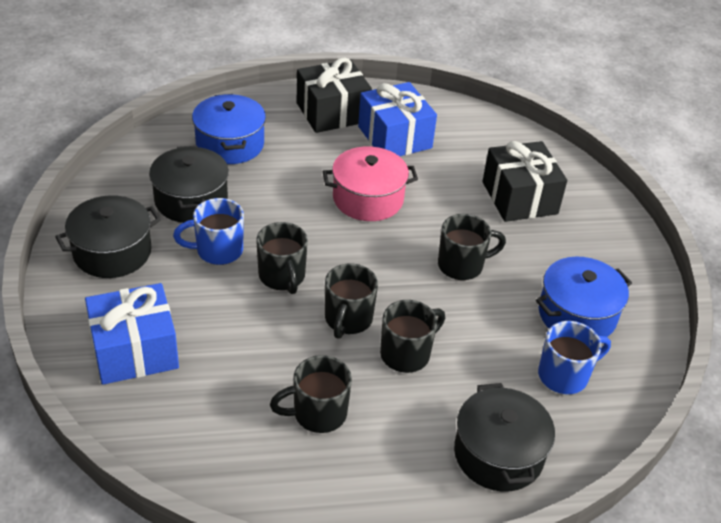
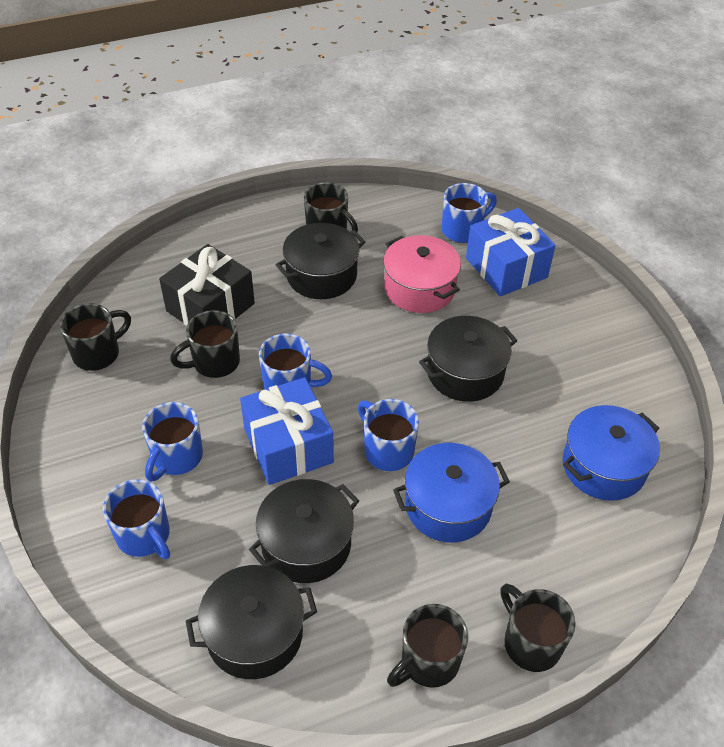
black gift: [297,58,372,133] [482,141,567,222] = 2 -> [159,244,255,326] = 1
black pot: [55,195,161,278] [149,146,229,223] [454,383,555,492] = 3 -> [186,565,317,679] [249,479,359,583] [276,223,365,299] [419,316,517,402] = 4
blue mug: [173,198,244,265] [538,321,611,394] = 2 -> [103,479,170,559] [142,402,203,482] [259,333,332,390] [358,399,419,471] [442,183,497,243] = 5

